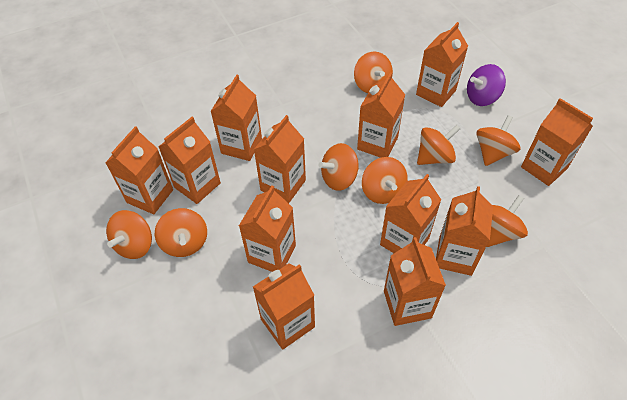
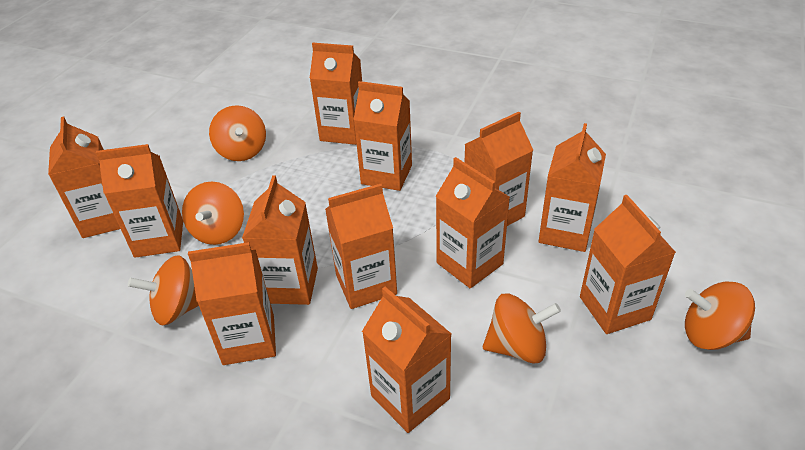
orange spinning top: [106,210,152,259] [155,208,207,257] [318,143,359,191] [354,52,393,93] [362,157,408,204] [417,125,460,165] [476,115,521,166] [486,195,528,247] = 8 -> [128,255,199,325] [182,182,244,245] [209,105,266,161] [483,294,561,364] [685,282,755,350] = 5
purple spinning top: [467,64,506,106] = 1 -> none = 0

